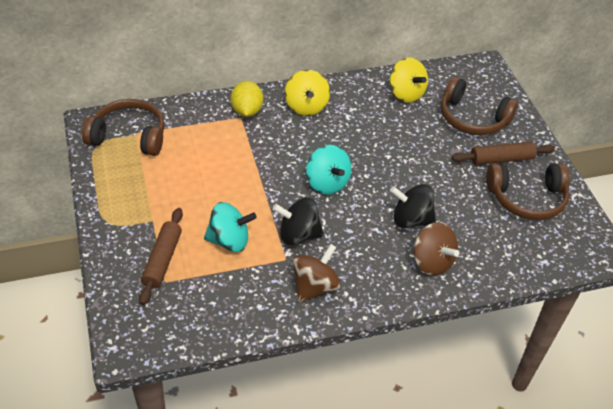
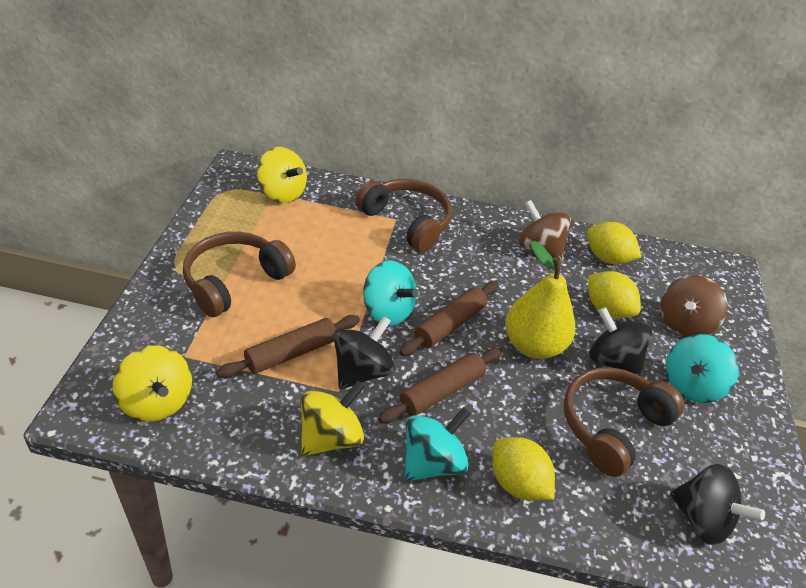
black spinning top: [273,198,324,245] [390,184,436,228] = 2 -> [334,316,395,390] [589,307,652,377] [670,464,765,545] = 3
brown rolling pin: [139,208,183,305] [452,142,555,165] = 2 -> [216,315,360,378] [378,347,503,424] [399,281,499,356] = 3
turquoise spinning top: [204,202,257,252] [306,145,352,194] = 2 -> [363,260,419,326] [404,407,471,482] [666,334,739,403] = 3
yellow lemon: [231,81,263,117] = 1 -> [492,437,555,501] [587,222,641,264] [588,271,641,318] = 3
yellow pear: none = 0 -> [505,241,575,359] = 1
yellow spinning top: [285,70,330,116] [390,58,428,103] = 2 -> [113,346,192,422] [257,147,307,203] [301,381,365,456] = 3

